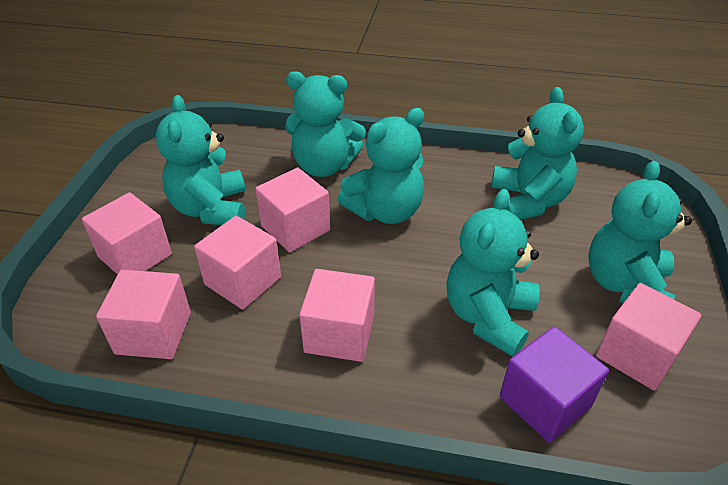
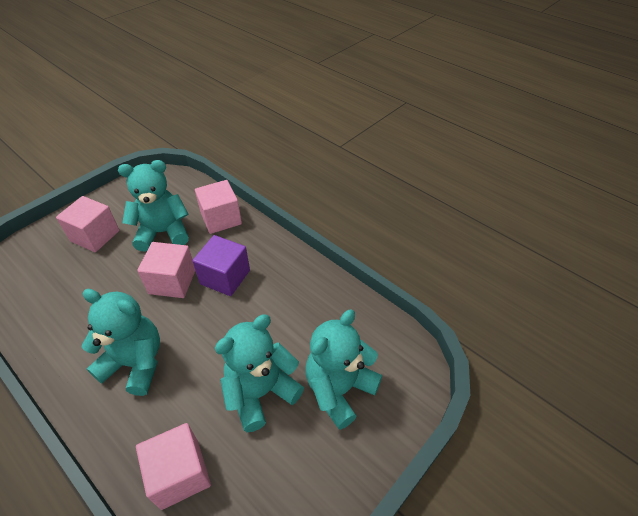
pink cube: [82,192,172,275] [96,270,191,359] [194,216,281,309] [255,168,330,252] [299,269,375,362] [596,283,702,391] = 6 -> [56,196,120,252] [136,423,211,510] [137,242,195,298] [195,180,242,234] = 4
turquoise teddy bear: [156,95,245,225] [285,71,366,177] [338,108,424,224] [446,189,540,357] [491,87,584,220] [588,161,692,303] = 6 -> [81,289,160,396] [118,160,189,252] [215,314,304,432] [305,309,382,430] = 4

